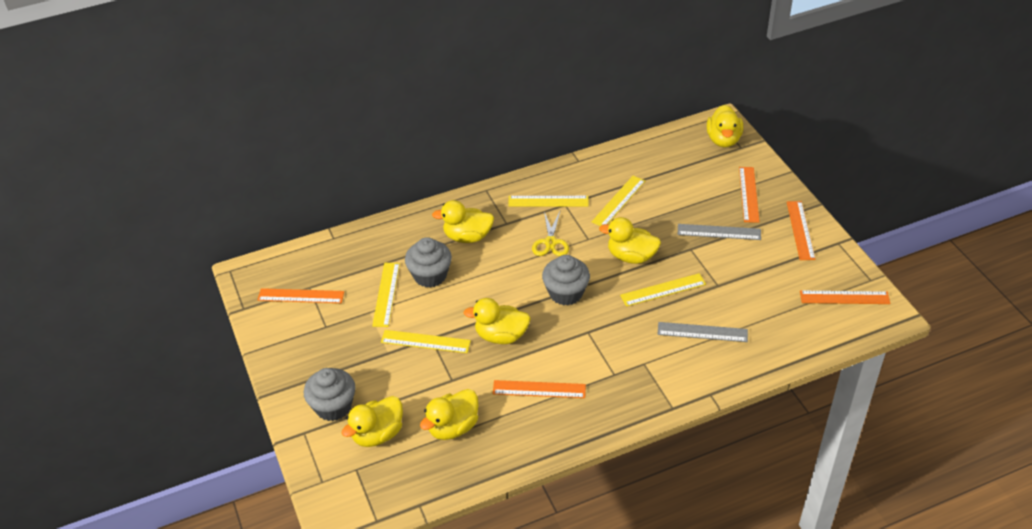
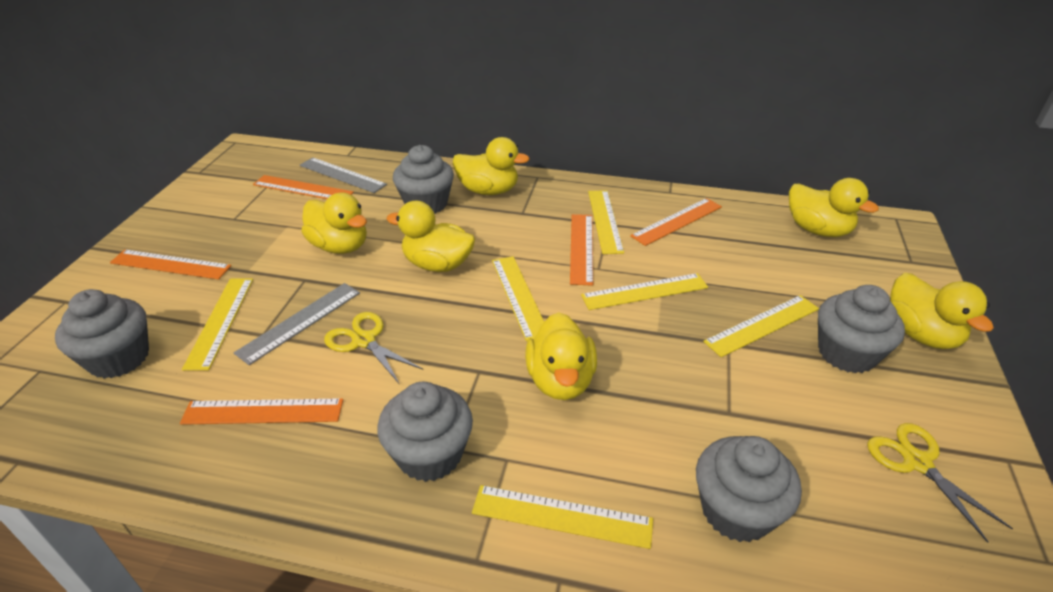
grey cupcake: [304,368,355,421] [405,237,452,288] [542,255,590,306] = 3 -> [55,289,149,379] [377,382,473,482] [393,145,454,214] [696,436,802,542] [818,285,905,373] = 5
yellow ruler: [372,263,400,327] [381,330,471,353] [508,196,588,207] [592,176,645,226] [620,273,706,307] = 5 -> [182,278,253,371] [472,485,653,549] [492,256,544,341] [581,273,708,310] [588,190,624,254] [703,295,819,357] = 6
yellow scissors: [532,212,569,256] = 1 -> [324,312,423,385] [867,423,1013,543] = 2

